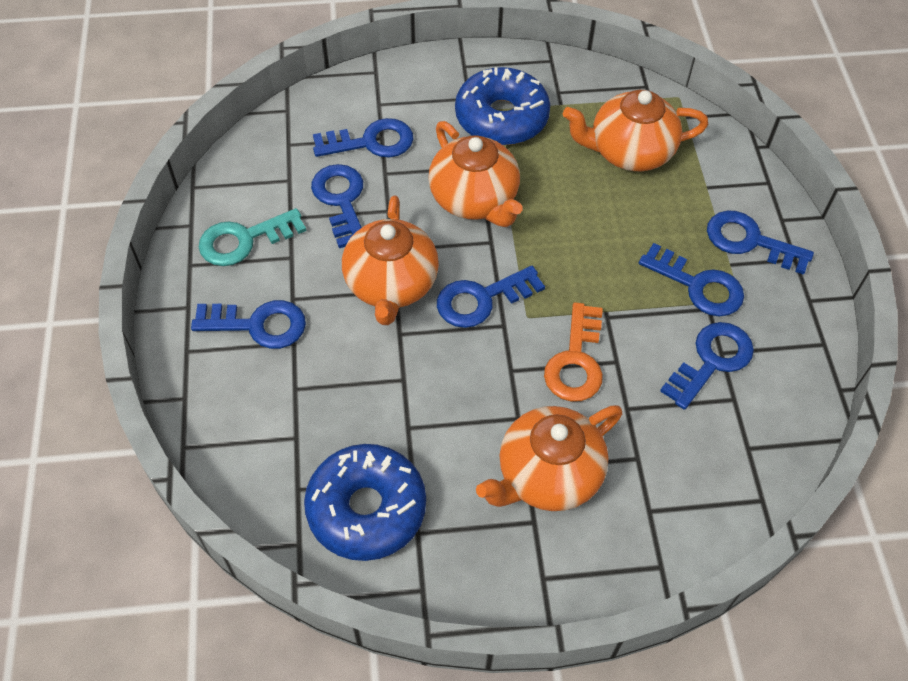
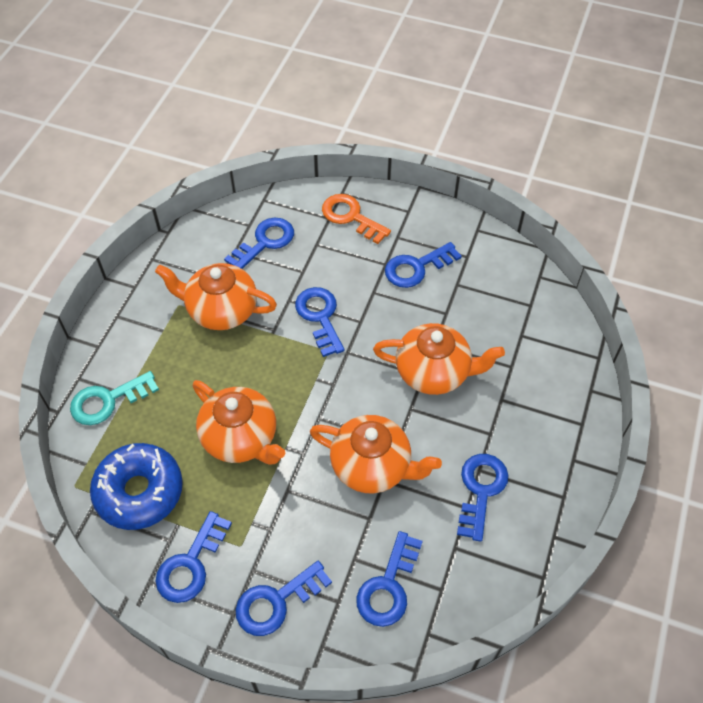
blue donut: [304,444,426,561] [455,67,550,145] = 2 -> [90,443,183,530] = 1

